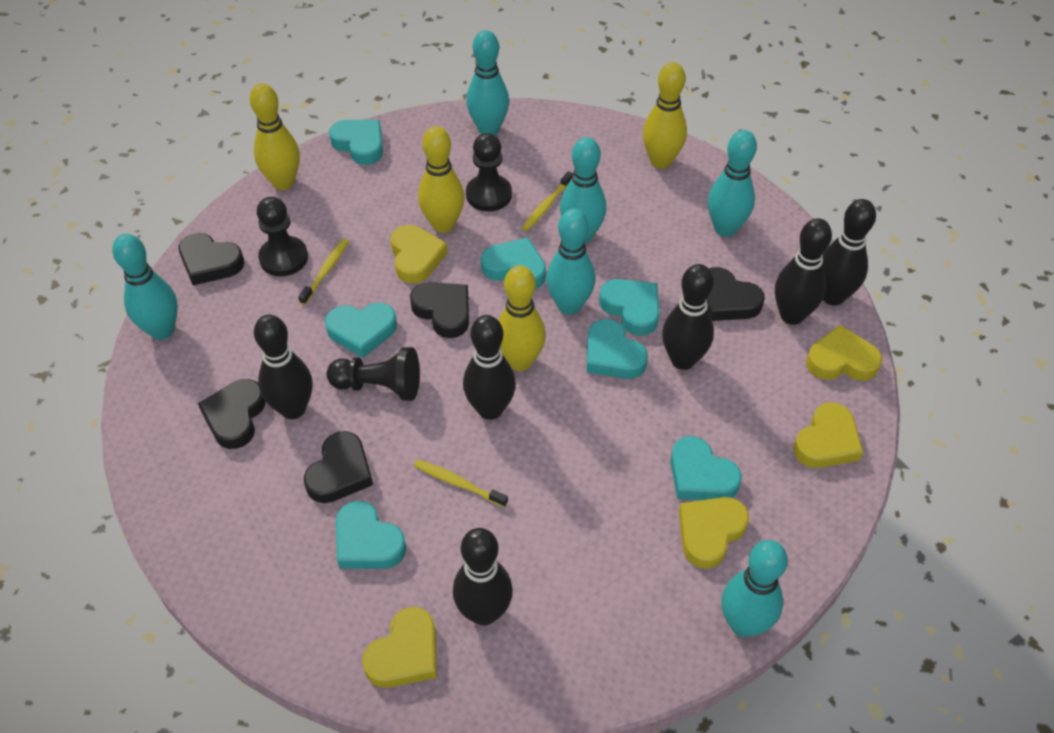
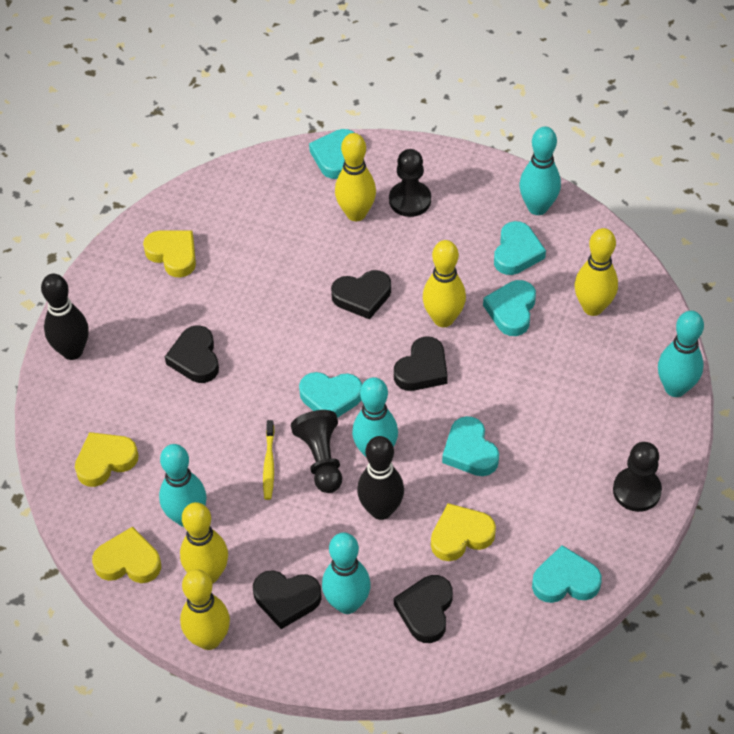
black bowling pin: [254,315,312,419] [453,528,513,626] [463,315,516,420] [662,264,714,370] [775,218,832,325] [822,199,876,306] = 6 -> [41,274,89,360] [357,436,404,520] = 2
turquoise bowling pin: [112,234,178,340] [466,30,509,135] [546,208,595,315] [560,137,606,243] [708,130,757,237] [721,540,788,637] = 6 -> [159,444,206,527] [322,532,371,614] [352,377,398,457] [519,127,561,215] [658,311,704,397] = 5
turquoise heart: [325,302,397,358] [329,120,383,165] [336,501,406,569] [481,237,546,289] [586,319,648,379] [599,279,659,336] [670,436,742,500] = 7 -> [299,372,362,418] [309,129,354,179] [442,416,499,476] [483,280,536,336] [494,221,546,275] [532,545,602,603] = 6
yellow bowling pin: [250,83,300,190] [418,126,464,233] [498,265,546,371] [643,62,687,169] = 4 -> [180,502,228,584] [180,569,230,650] [335,133,376,221] [423,240,466,327] [575,228,618,316] = 5
yellow heart: [362,607,437,688] [390,225,448,283] [679,497,749,569] [793,402,863,468] [806,325,882,381] = 5 -> [75,432,138,487] [92,526,161,583] [143,231,196,277] [431,503,496,561] = 4
yellow toothbrush: [298,239,349,305] [414,459,508,507] [522,171,573,231] = 3 -> [263,420,275,500] = 1

